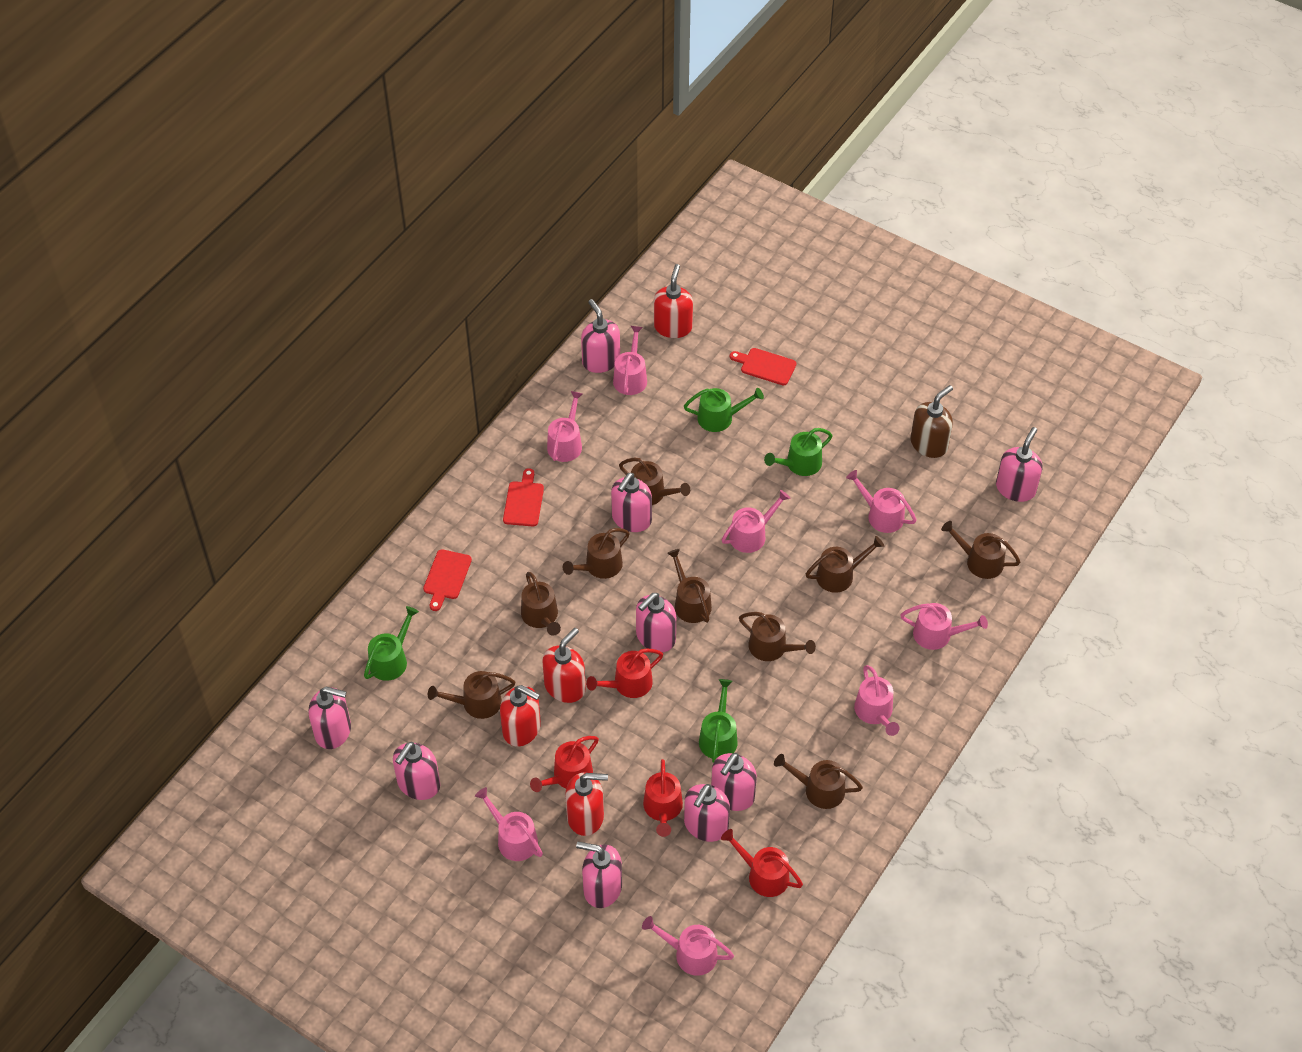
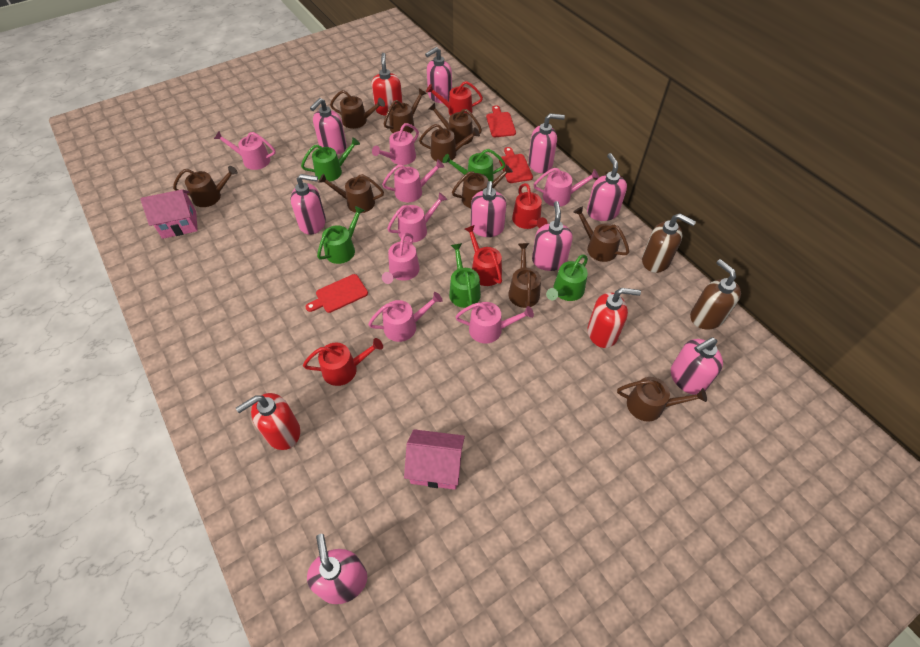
brown soap dispenser: [911,385,953,458] = 1 -> [642,213,696,273] [690,259,741,329] = 2
brown watering can: [428,671,515,719] [521,572,561,636] [563,528,630,579] [619,458,690,505] [667,549,712,623] [739,612,816,661] [774,754,863,809] [806,536,884,593] [941,521,1020,579] = 9 -> [173,166,238,207] [318,174,384,213] [330,90,385,129] [384,89,427,133] [419,124,480,163] [429,103,482,145] [452,164,513,208] [508,243,541,308] [573,206,629,262] [617,377,707,422] = 10
green watering can: [364,606,419,681] [684,388,764,432] [699,679,737,763] [764,428,832,476] = 4 -> [301,137,360,181] [317,206,365,264] [442,149,506,182] [449,243,481,308] [546,254,588,301] = 5
pink house: none = 0 -> [140,189,198,239] [404,429,465,490] = 2
red soap dispenser: [500,685,541,747] [543,628,586,703] [565,772,608,836] [654,264,693,338] = 4 -> [236,393,300,450] [371,53,403,116] [588,288,641,348] = 3

